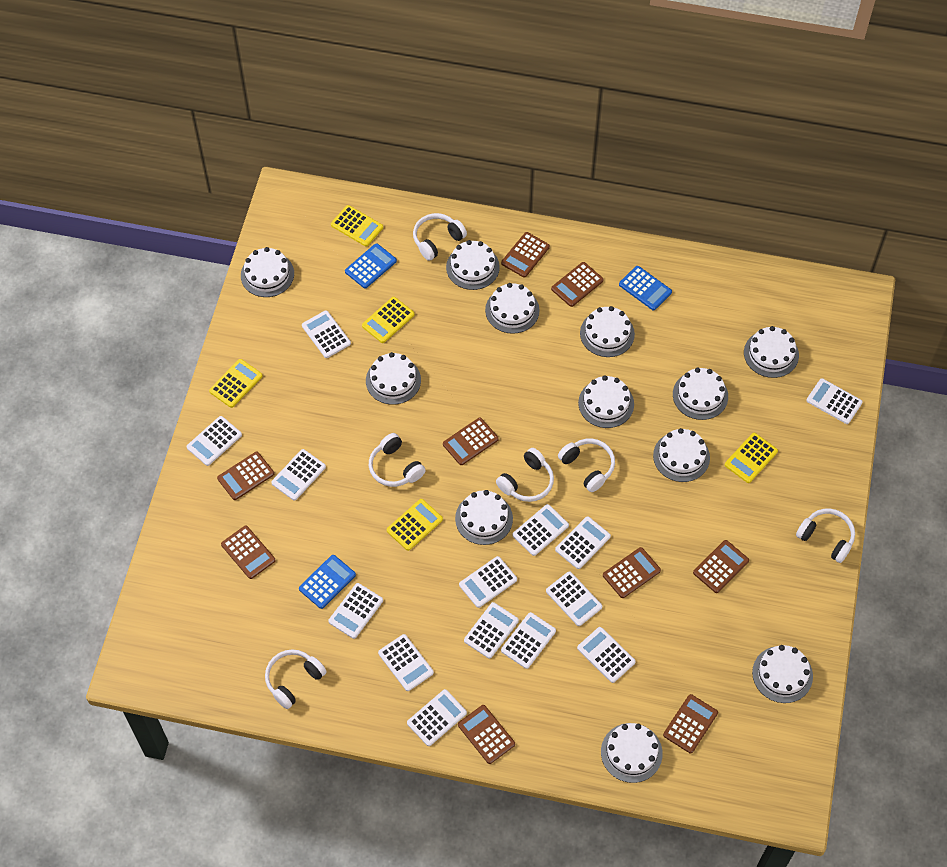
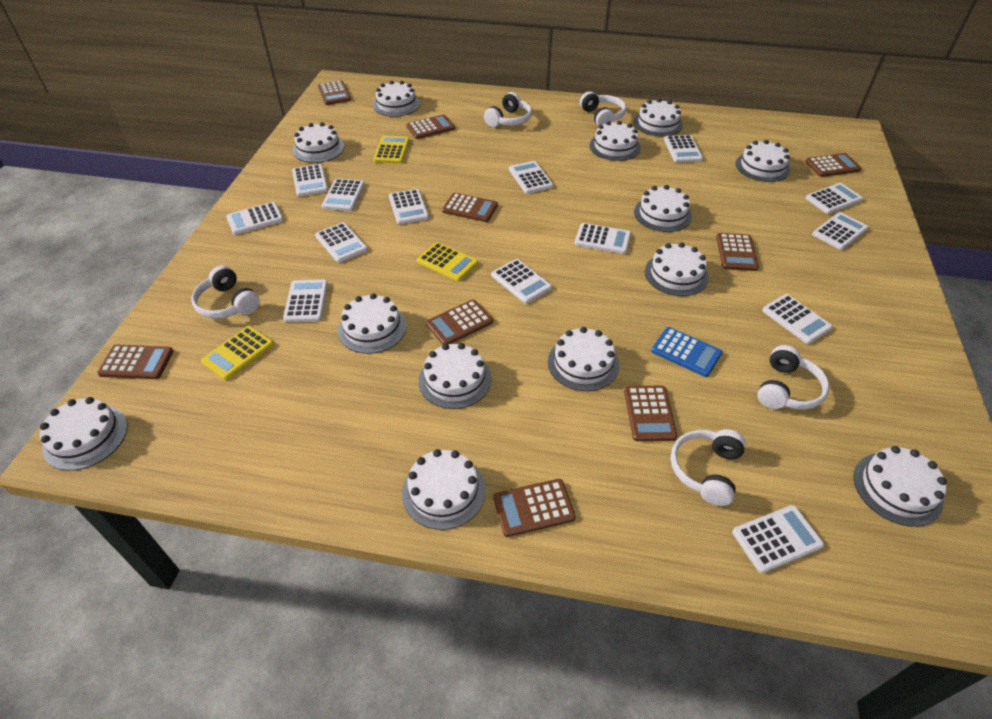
blue calculator: [299,555,356,609] [345,243,397,288] [619,266,672,310] = 3 -> [651,327,723,377] = 1
white cake: [241,247,294,297] [366,352,421,405] [446,240,500,290] [455,490,513,545] [485,283,540,334] [578,375,634,428] [580,306,635,357] [601,723,663,783] [653,428,710,482] [673,368,728,420] [744,326,799,378] [752,645,813,703] = 12 -> [40,397,128,471] [293,122,344,163] [338,293,406,354] [373,81,420,117] [402,449,486,530] [419,343,492,409] [548,327,619,391] [590,121,641,161] [634,99,683,137] [634,185,692,232] [645,242,709,296] [736,140,790,182] [854,446,947,527] = 13
white headphones: [265,650,327,709] [369,433,426,487] [413,213,467,261] [496,448,554,502] [558,439,615,492] [796,509,855,563] = 6 -> [191,265,260,319] [484,92,532,127] [580,91,626,126] [671,429,746,506] [757,345,829,410] = 5
yellow calculator: [209,359,262,408] [331,205,383,247] [362,297,415,343] [387,499,443,551] [725,433,778,483] = 5 -> [201,326,274,380] [373,136,410,164] [417,242,478,282] = 3

